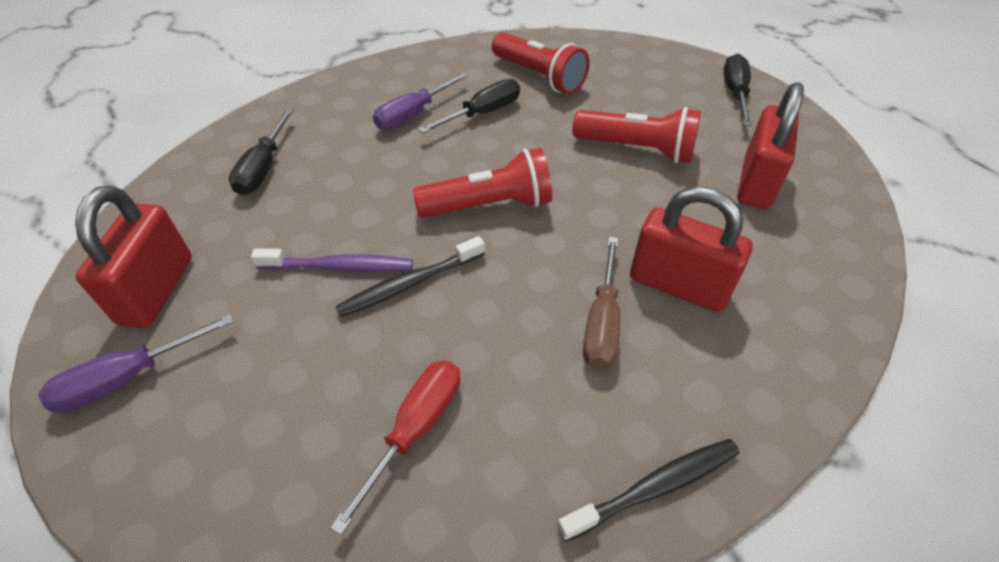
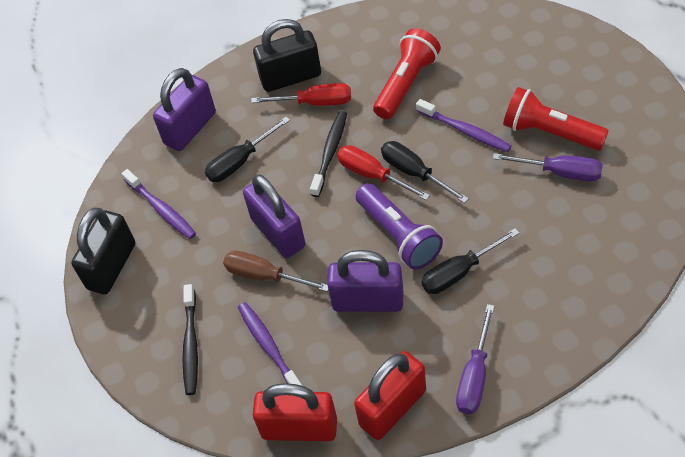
black padlock: none = 0 -> [71,208,135,294] [253,19,321,92] = 2
purple flashlight: none = 0 -> [356,183,443,270] = 1
purple padlock: none = 0 -> [153,68,216,151] [243,174,305,258] [327,250,403,312] = 3
purple toothbrush: [251,248,413,272] = 1 -> [121,169,196,239] [238,302,302,386] [416,99,512,152] = 3
red flashlight: [413,148,552,218] [492,32,590,95] [572,107,701,163] = 3 -> [373,28,441,119] [503,87,609,150] = 2
red padlock: [75,185,192,328] [630,186,753,312] [737,82,804,209] = 3 -> [253,383,337,441] [354,351,426,440] = 2
red screwdriver: [330,360,460,535] = 1 -> [251,83,351,106] [337,145,430,200] = 2

